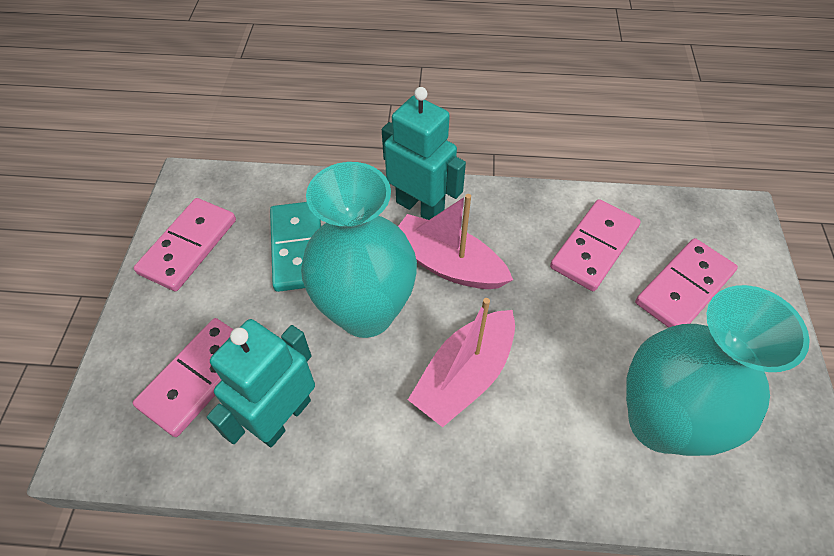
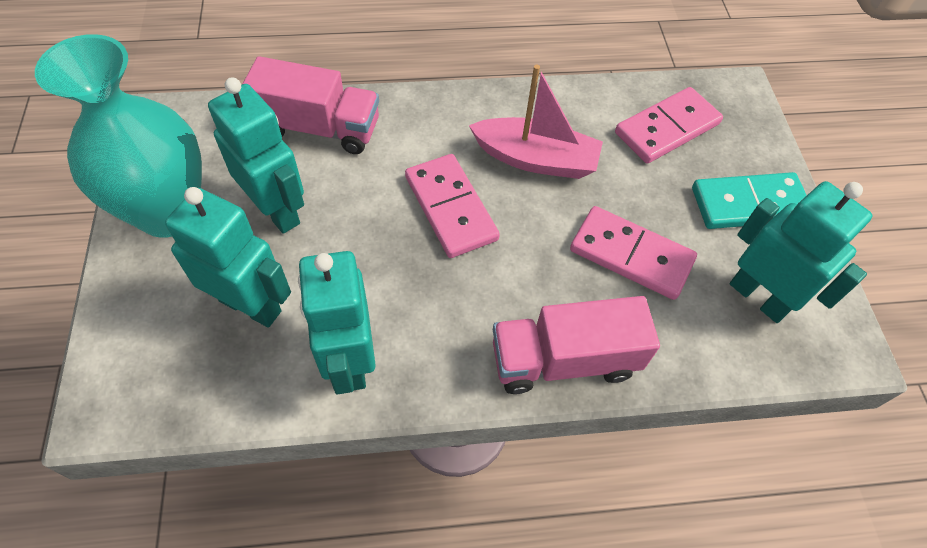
pink boat: [398,194,513,289] [408,298,515,427] = 2 -> [469,65,603,179] = 1
pink domino: [133,318,234,437] [134,198,236,291] [550,199,641,291] [635,238,738,328] = 4 -> [405,154,500,258] [570,206,697,300] [615,87,723,164] = 3
pink truck: none = 0 -> [243,56,379,154] [493,296,660,394] = 2
turquoise robot: [207,319,315,447] [382,87,466,220] = 2 -> [165,187,291,327] [208,77,304,234] [298,251,376,394] [730,181,872,323] = 4
turquoise vase: [301,162,417,338] [626,285,810,456] = 2 -> [35,34,202,238] = 1

